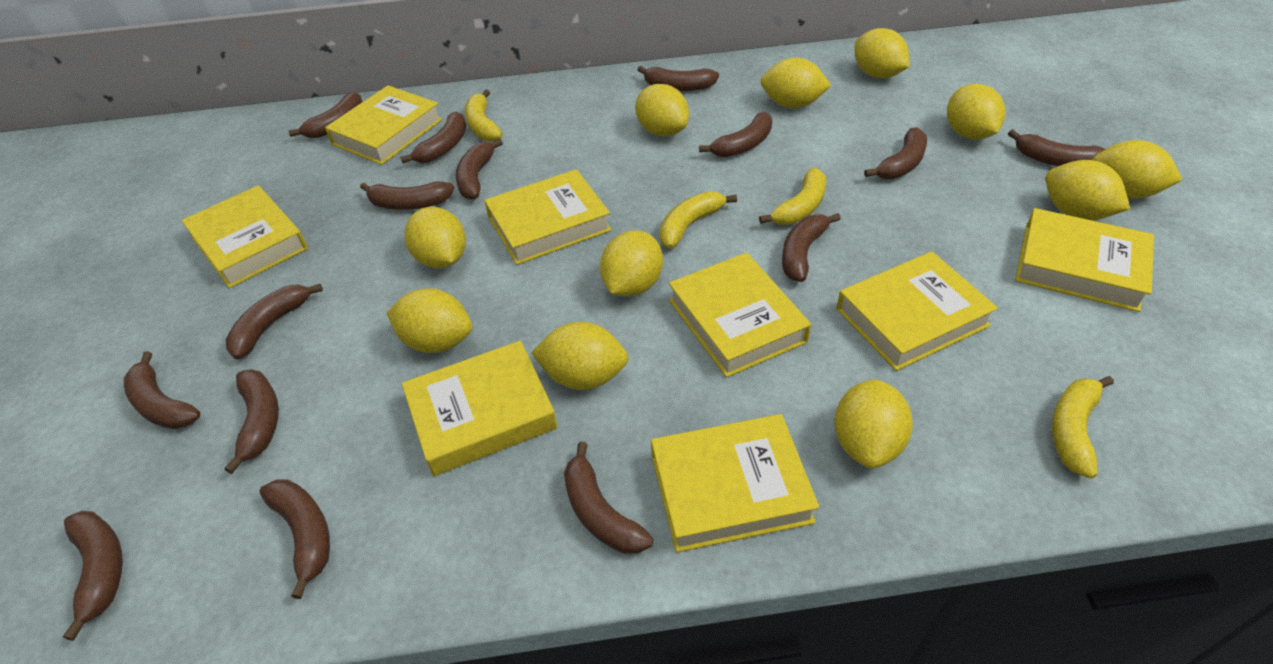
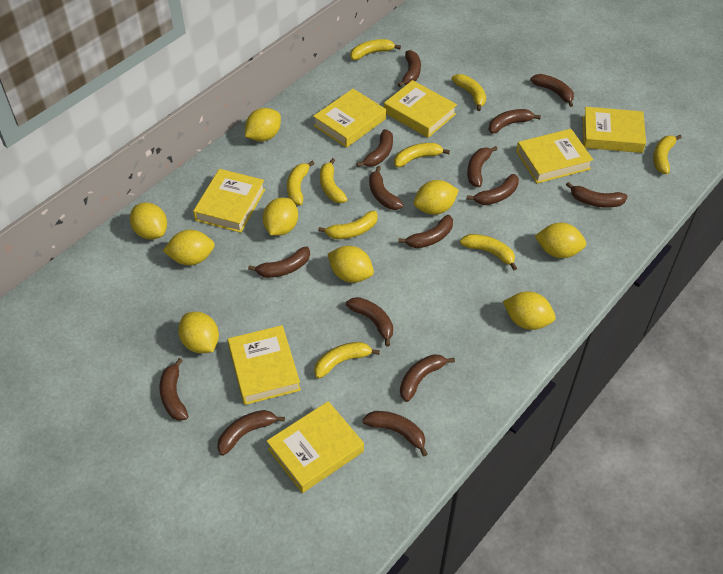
yellow banana: [465,90,503,142] [659,191,737,249] [759,168,826,225] [1052,376,1114,479] = 4 -> [287,160,315,205] [314,342,380,379] [318,211,378,239] [320,158,348,203] [350,39,401,60] [394,143,450,167] [452,74,486,111] [460,234,517,270] [653,135,682,174] = 9
yellow book: [181,186,308,288] [325,85,442,165] [402,341,558,476] [484,169,611,265] [651,414,819,552] [669,253,811,377] [836,251,998,371] [1015,208,1154,312] = 8 -> [193,169,265,233] [228,325,301,405] [267,401,364,493] [313,89,386,148] [384,80,457,138] [516,129,593,183] [583,107,646,153] = 7
yellow lemon: [387,288,472,353] [405,207,466,268] [531,322,629,390] [600,230,663,297] [635,84,689,136] [760,58,831,108] [834,379,913,468] [855,28,910,78] [947,84,1006,140] [1045,160,1130,220] [1092,140,1182,199] = 11 -> [130,202,167,239] [163,230,215,265] [178,312,219,353] [245,108,281,142] [263,197,298,236] [328,246,374,283] [414,180,459,215] [503,291,556,330] [535,223,587,258] = 9

